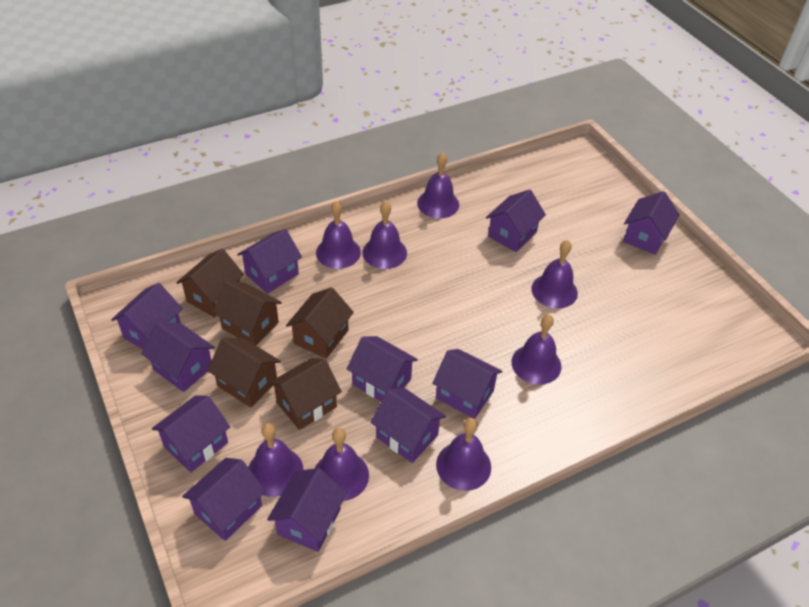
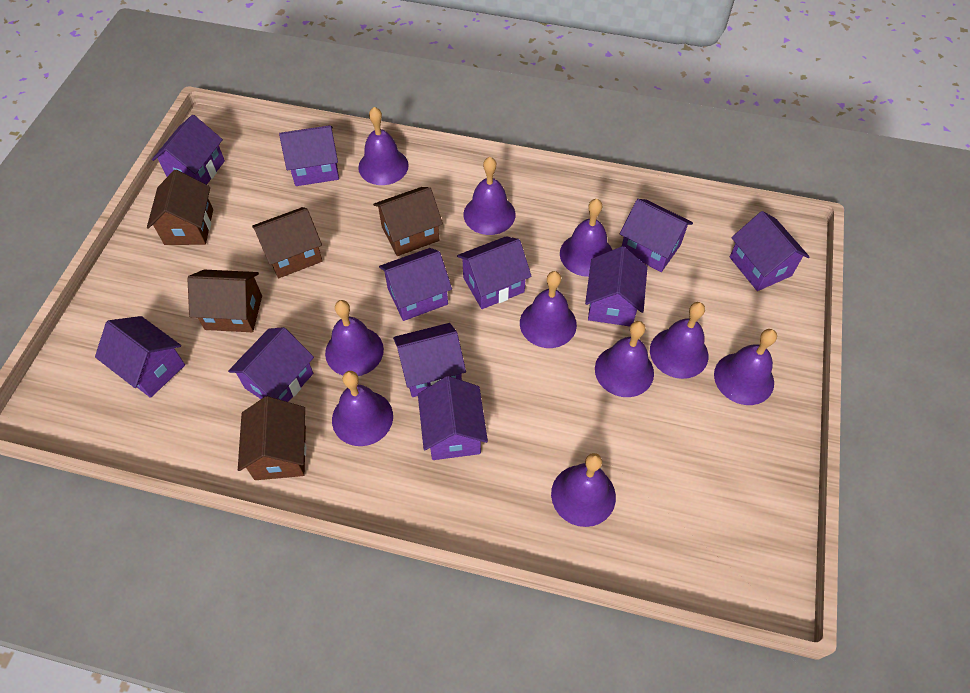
purple bell: [248,423,304,497] [315,428,369,501] [316,201,361,269] [362,201,407,269] [417,152,459,218] [436,418,491,491] [512,314,561,385] [532,240,578,308] = 8 -> [325,300,384,376] [332,371,393,446] [358,107,409,185] [464,157,516,235] [520,271,577,348] [551,453,616,527] [560,199,612,277] [595,321,654,397] [650,302,708,379] [714,329,777,405] = 10

